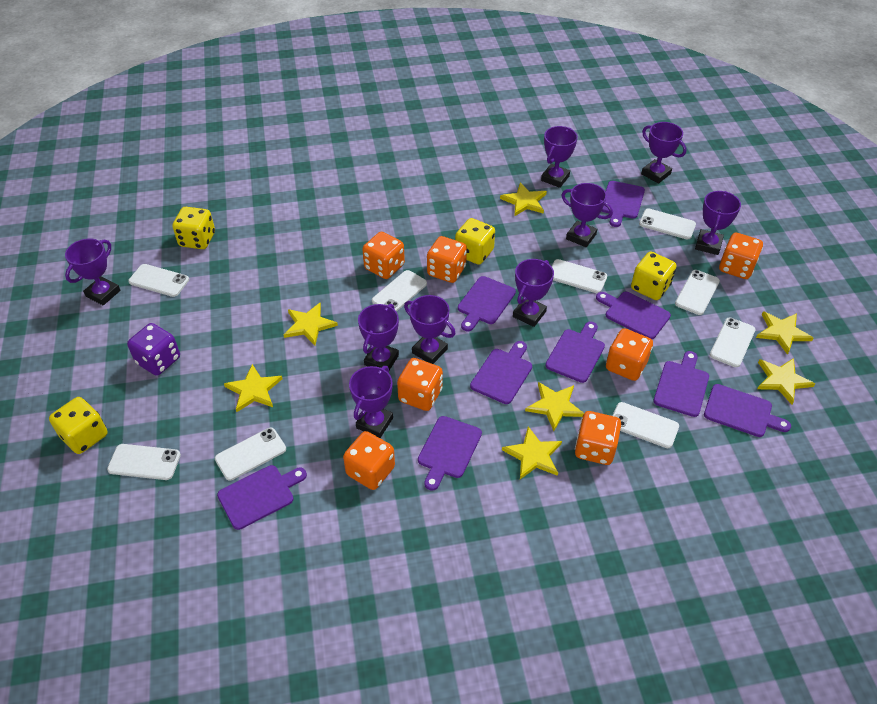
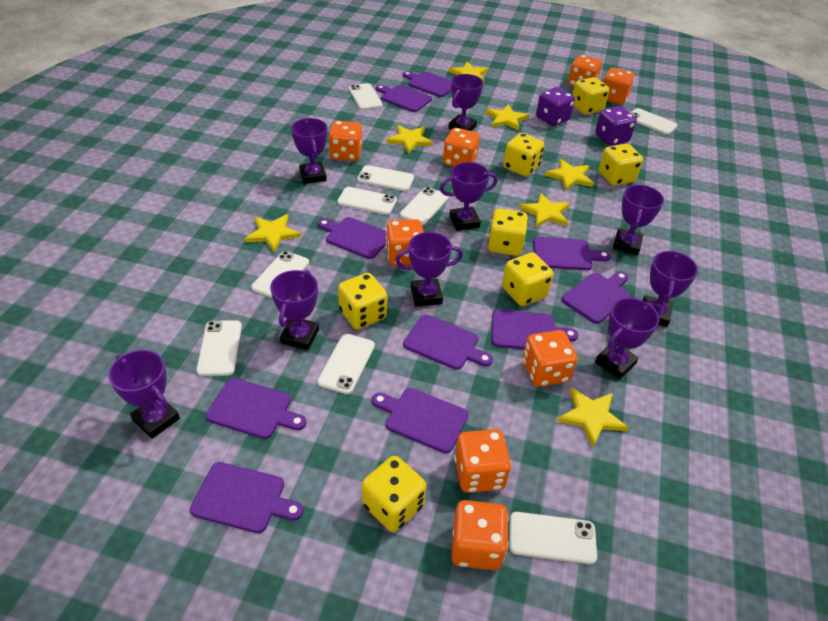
orange dice: [343,431,395,490] [362,232,405,279] [397,358,443,411] [427,236,467,283] [575,411,621,465] [606,328,653,381] [719,232,763,279] = 7 -> [328,121,362,161] [386,219,423,266] [443,128,480,167] [451,500,509,570] [454,429,511,493] [523,330,578,387] [568,55,602,87] [603,67,634,104] = 8
purple cutting board: [217,465,307,530] [418,416,482,491] [458,276,516,332] [470,341,532,404] [545,322,605,383] [596,292,671,339] [602,181,645,227] [653,351,709,417] [704,384,791,437] = 9 -> [190,462,304,533] [206,378,307,439] [318,217,386,259] [372,388,469,454] [376,85,432,112] [402,71,451,97] [403,315,493,370] [492,309,578,350] [533,237,611,270] [562,271,630,324] = 10
purple dice: [127,323,180,376] = 1 -> [536,87,575,126] [595,106,637,146] = 2
yellow dice: [49,397,108,454] [172,207,215,249] [455,218,495,265] [631,252,676,300] = 4 -> [338,273,387,329] [362,456,426,532] [488,208,528,256] [502,252,553,306] [503,133,544,177] [572,77,609,115] [599,144,643,186] = 7

